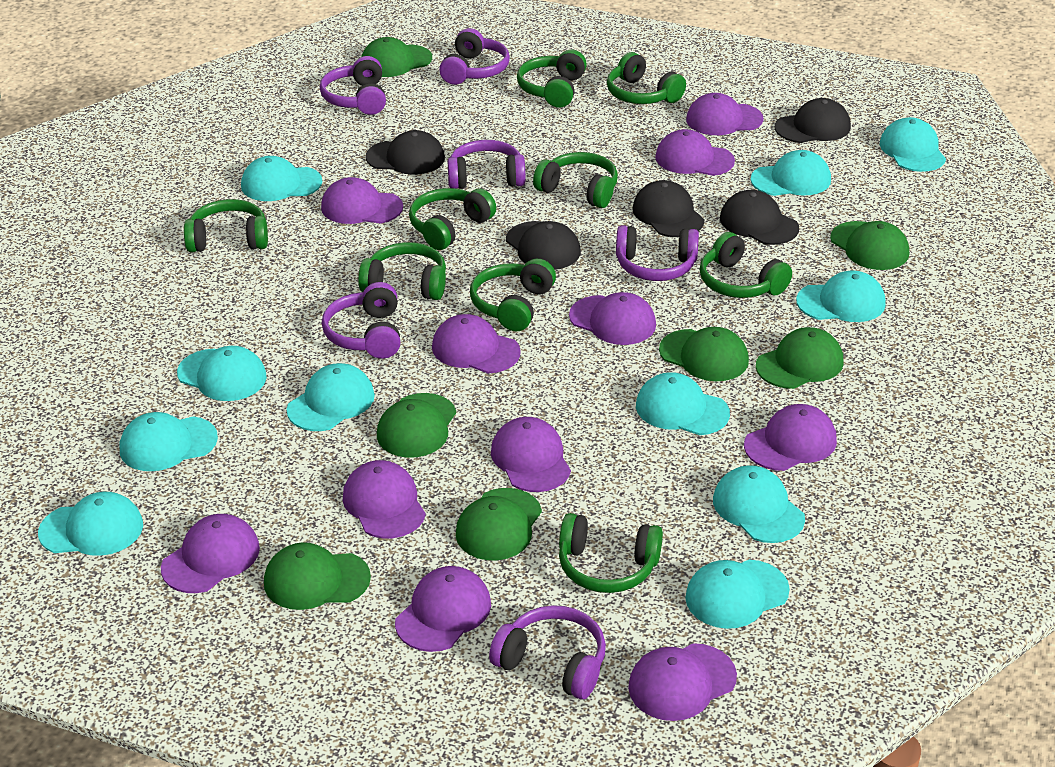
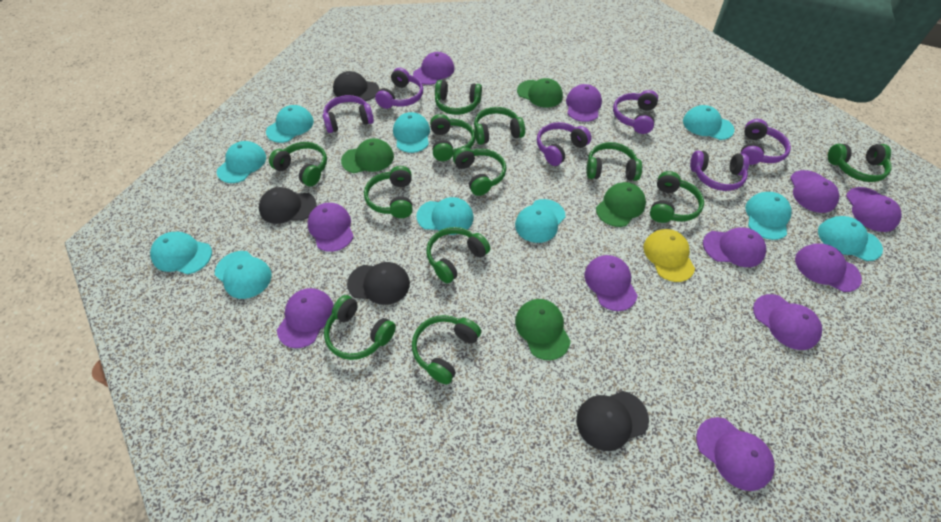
black cap: [366,130,445,175] [506,221,581,270] [632,180,704,237] [720,190,799,245] [775,98,851,143] = 5 -> [259,187,317,224] [333,71,379,101] [347,262,410,305] [576,391,649,451] = 4
green cap: [264,542,371,610] [361,37,432,77] [377,393,456,458] [456,488,542,560] [659,327,749,381] [756,327,844,389] [830,221,909,270] = 7 -> [341,138,394,173] [515,299,571,360] [517,78,563,108] [596,182,646,227] = 4
green headphones: [184,199,268,252] [358,242,446,300] [409,188,496,250] [470,259,556,332] [517,50,587,108] [533,152,618,208] [559,513,663,593] [607,52,686,104] [700,232,792,298] = 9 -> [269,142,327,186] [324,295,396,360] [364,166,413,218] [412,315,481,385] [426,227,490,283] [430,114,475,161] [435,80,482,115] [453,147,506,196] [474,107,525,145] [586,142,642,181] [650,171,704,223] [828,144,892,182] = 12
turquoise cap: [38,492,143,556] [120,412,218,471] [177,346,267,401] [241,156,322,201] [287,363,375,431] [636,372,730,435] [685,560,790,629] [713,465,805,543] [751,150,831,196] [796,271,886,322] [880,117,946,172] = 11 -> [150,232,212,275] [215,251,271,299] [217,141,266,183] [266,105,314,143] [393,112,430,153] [417,197,474,235] [515,199,566,243] [683,105,734,140] [745,192,792,240] [818,216,883,261] = 10
yellow cap: none = 0 -> [643,229,695,282] = 1

